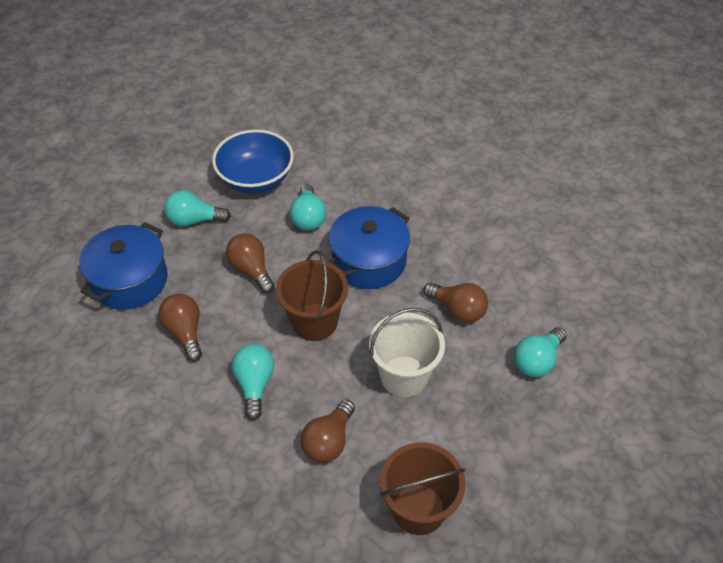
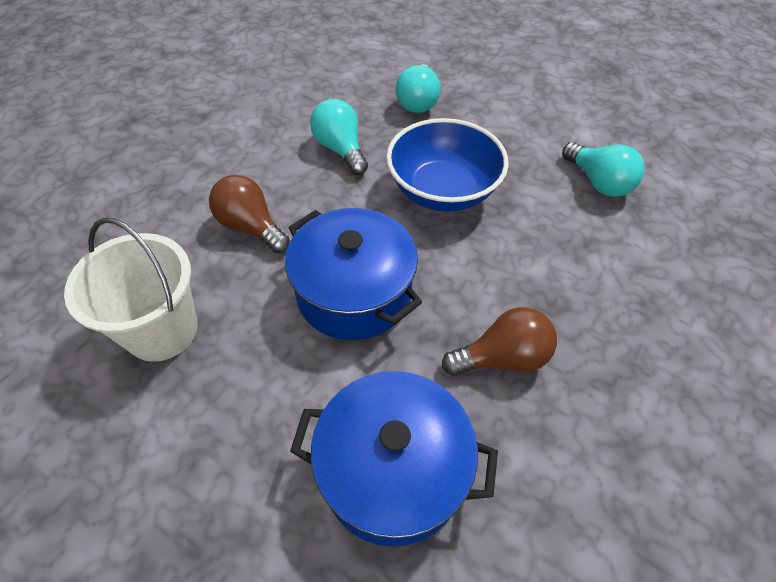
brown bucket: [276,250,348,341] [380,442,465,535] = 2 -> none = 0
brown light bulb: [159,293,202,362] [226,233,275,293] [301,400,355,463] [423,282,488,323] = 4 -> [209,175,290,253] [442,307,557,376] = 2
turquoise light bulb: [164,190,231,227] [232,344,274,420] [290,184,326,230] [514,327,567,377] = 4 -> [310,99,368,175] [396,64,441,113] [562,142,645,197] = 3

